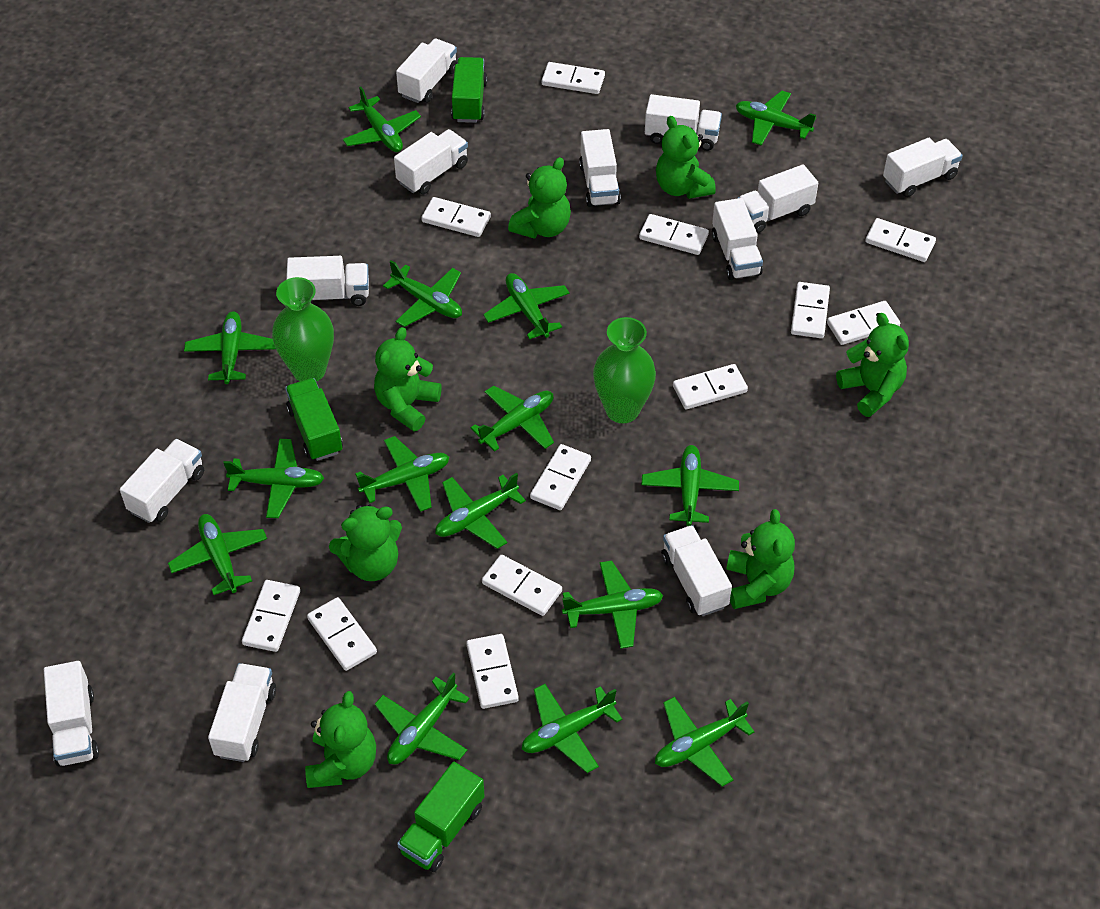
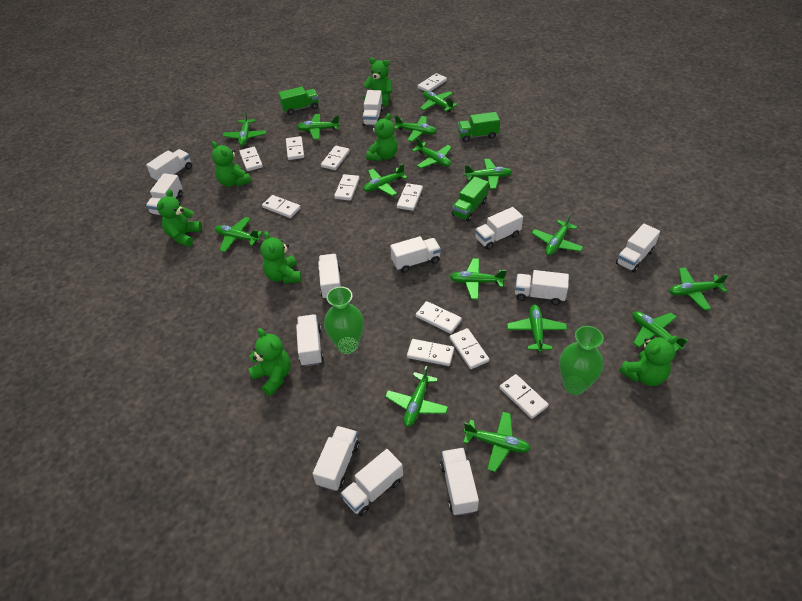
white domino: [242,580,300,652] [307,597,377,671] [421,197,491,237] [466,634,519,709] [482,555,562,616] [530,444,591,510] [542,62,605,94] [639,214,709,255] [673,364,748,409] [791,282,830,338] [827,301,900,345] [865,218,936,262] = 12 -> [239,147,263,171] [262,195,301,218] [286,136,304,160] [321,146,350,170] [334,174,360,200] [397,183,423,211] [407,339,454,366] [416,301,462,334] [418,73,447,92] [449,328,489,369] [499,374,548,419] = 11

